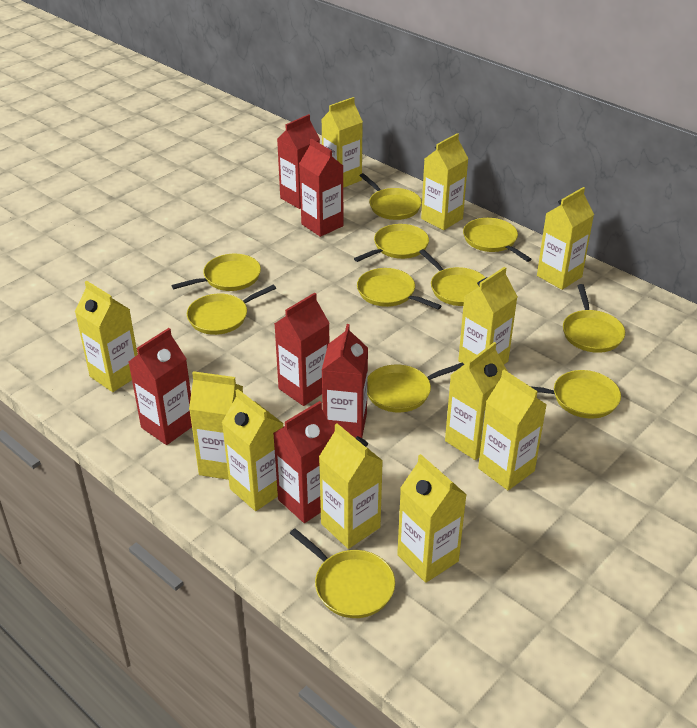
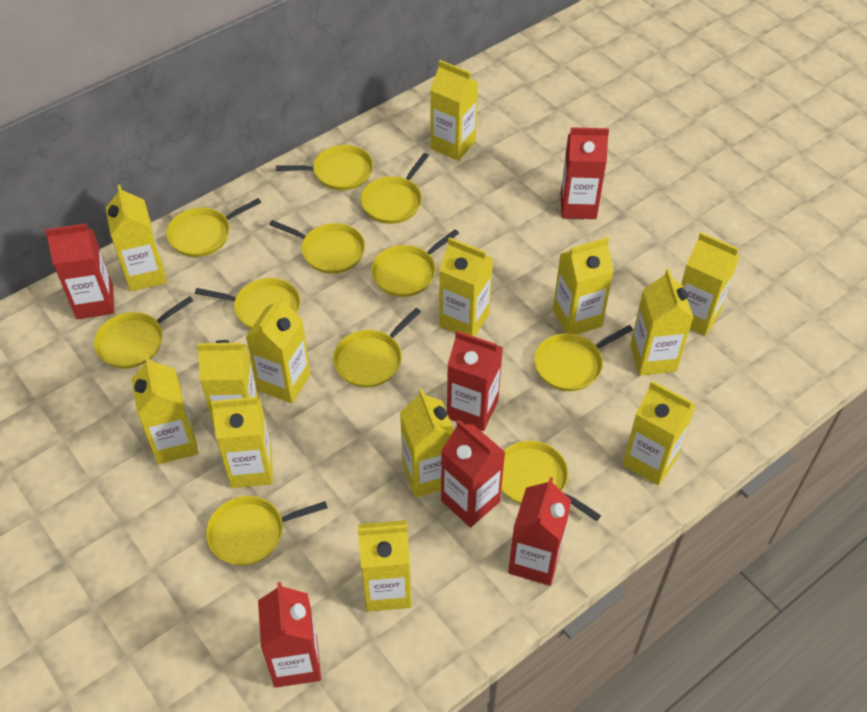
yellow carton: [75,281,138,392] [189,371,243,480] [222,389,284,511] [319,424,383,549] [321,97,363,188] [397,454,467,583] [421,133,469,230] [445,342,508,460] [458,267,518,364] [478,370,547,490] [537,187,594,290] = 11 -> [106,184,167,291] [131,356,198,464] [197,340,258,428] [211,397,273,488] [246,295,311,404] [358,520,412,612] [400,389,454,498] [430,60,478,161] [439,237,493,337] [553,237,614,335] [623,381,696,485] [630,269,694,376] [681,232,740,336] = 13

